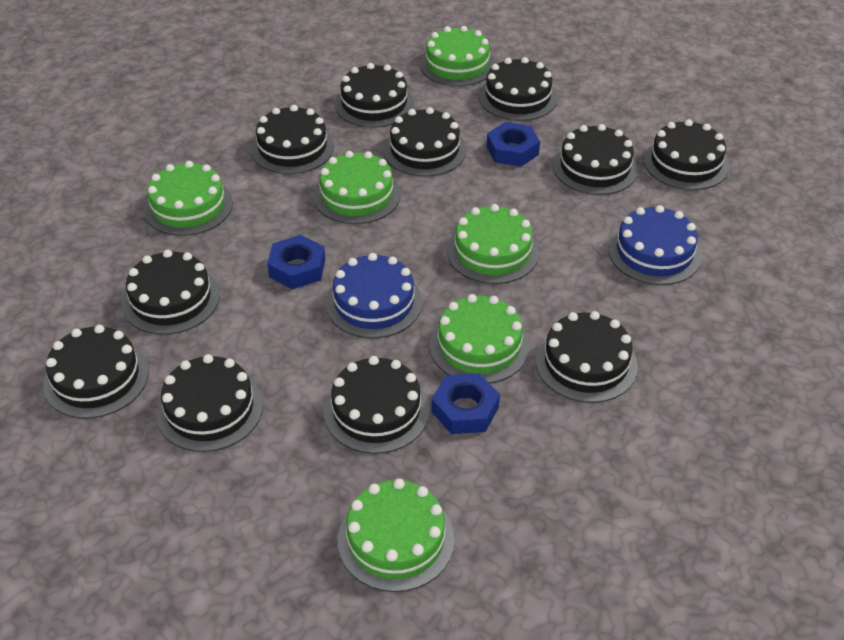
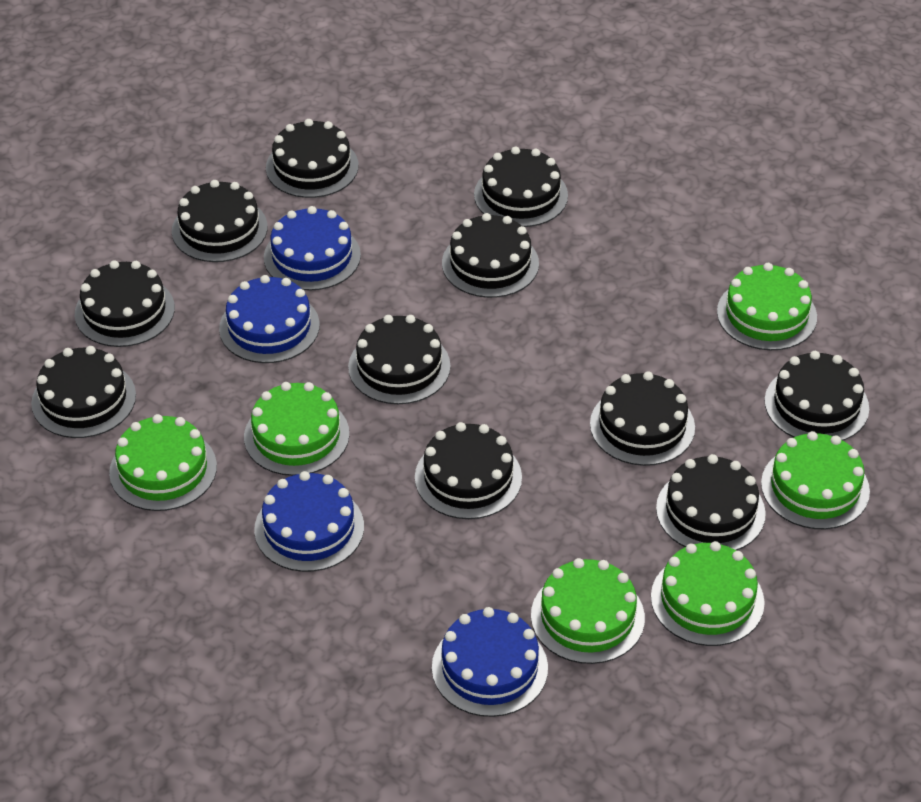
blue cake: [326,253,422,338] [608,205,702,285] = 2 -> [219,275,320,363] [254,471,364,572] [264,206,361,291] [432,607,548,717] = 4
blue nut: [267,235,325,289] [432,373,500,434] [487,122,540,167] = 3 -> none = 0

